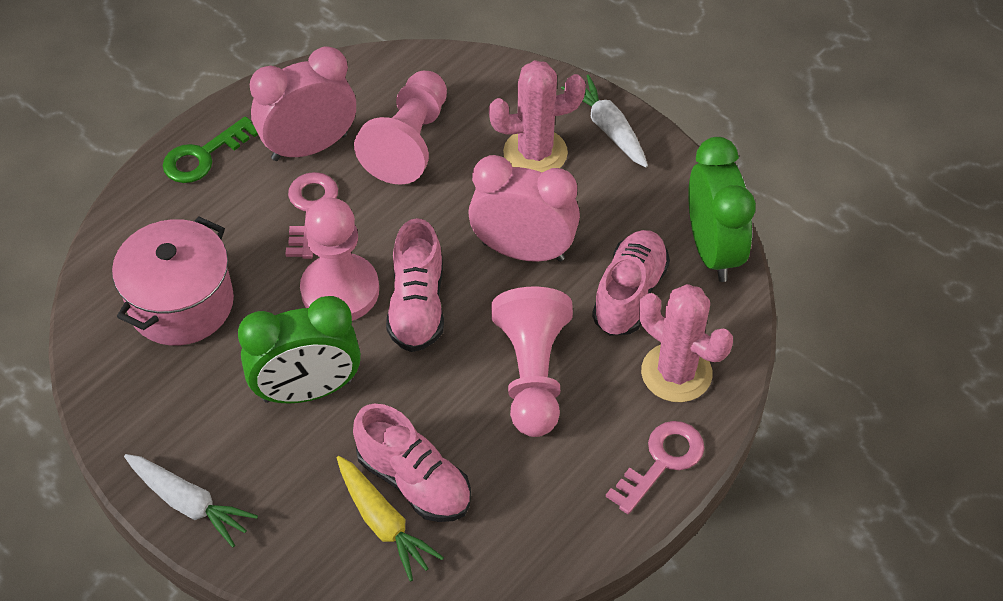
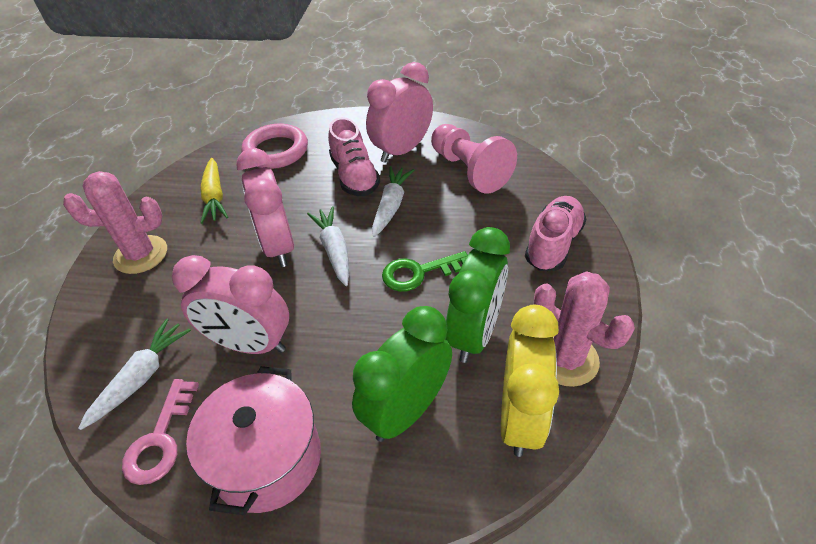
pink clock: [250,47,356,161] [468,155,580,262] = 2 -> [172,255,289,354] [236,148,294,267] [366,62,433,163] = 3
pink key: [285,172,338,259] [606,421,705,514] = 2 -> [122,379,199,485] = 1
pink pawn: [300,198,379,321] [354,71,447,185] [491,287,573,437] = 3 -> [431,124,517,194] = 1
pink ring: none = 0 -> [241,124,308,169] = 1
pink shoe: [353,403,471,522] [386,218,444,352] [592,230,670,336] = 3 -> [328,117,380,196] [525,196,586,271] = 2
white carrot: [124,454,258,547] [561,74,648,168] = 2 -> [78,318,191,430] [307,206,349,286] [372,166,414,237] = 3
yellow clock: none = 0 -> [501,305,559,457] = 1

